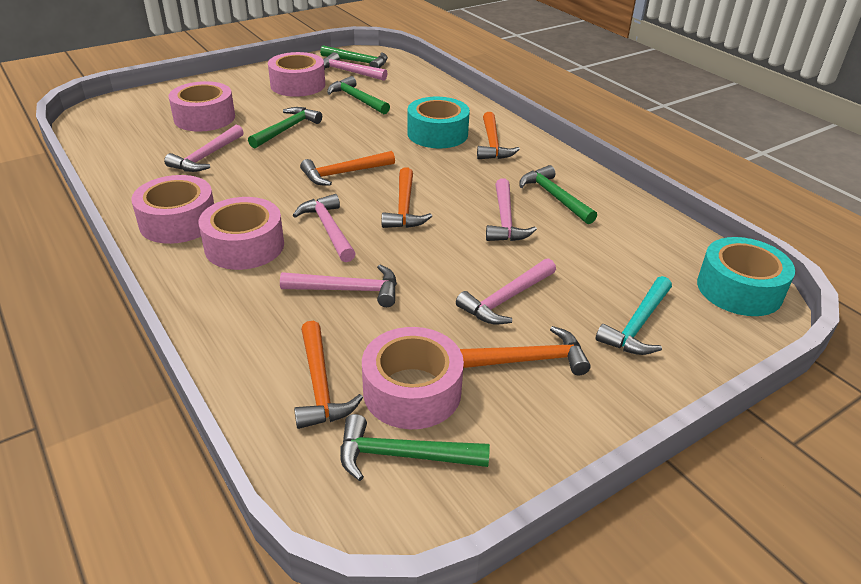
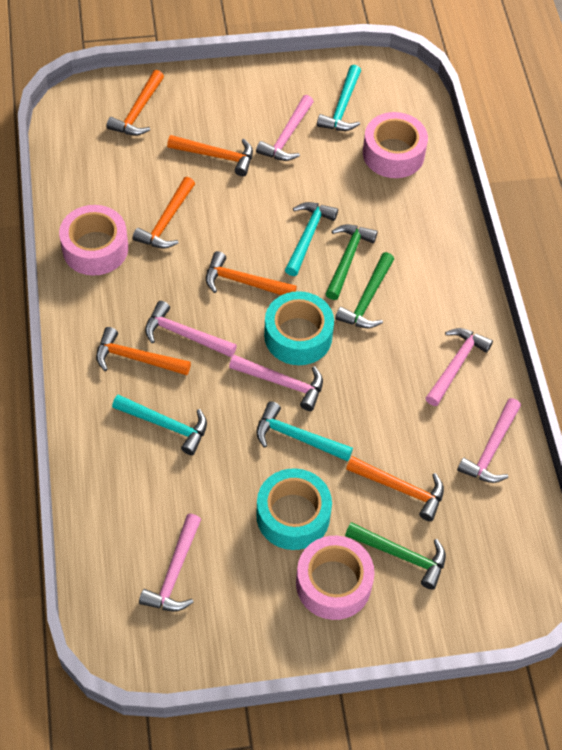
green hammer: [248,107,322,148] [320,45,388,68] [327,76,390,114] [340,414,490,481] [519,165,597,224] = 5 -> [325,224,378,300] [335,252,394,328] [345,522,446,590] = 3
orange hammer: [294,321,363,429] [300,151,395,186] [382,167,432,228] [460,326,591,375] [477,112,520,159] = 5 -> [96,327,191,375] [107,70,164,136] [133,177,195,248] [167,135,253,176] [206,251,297,295] [346,456,444,521] = 6
pink tape: [131,175,214,244] [168,81,235,132] [199,197,284,270] [268,52,325,97] [362,327,464,429] = 5 -> [59,205,128,276] [296,536,375,620] [363,112,428,178] = 3
turquoise hammer: [596,276,672,355] = 1 -> [112,395,207,455] [257,401,353,462] [285,202,338,276] [317,65,361,131] = 4

